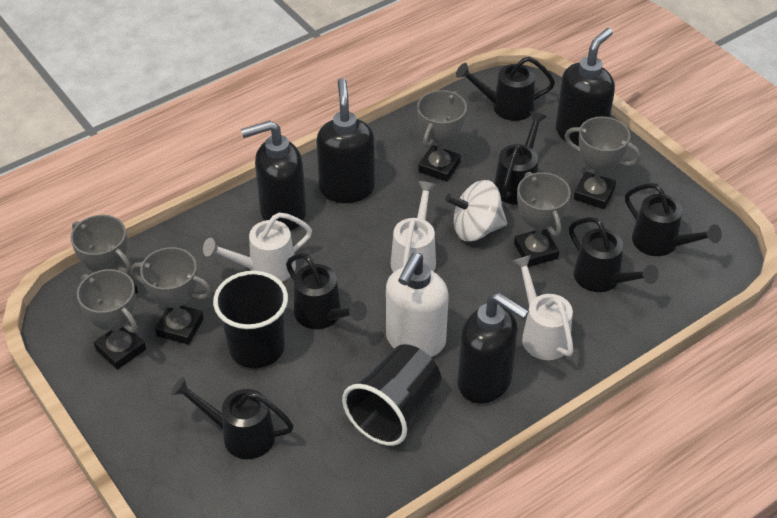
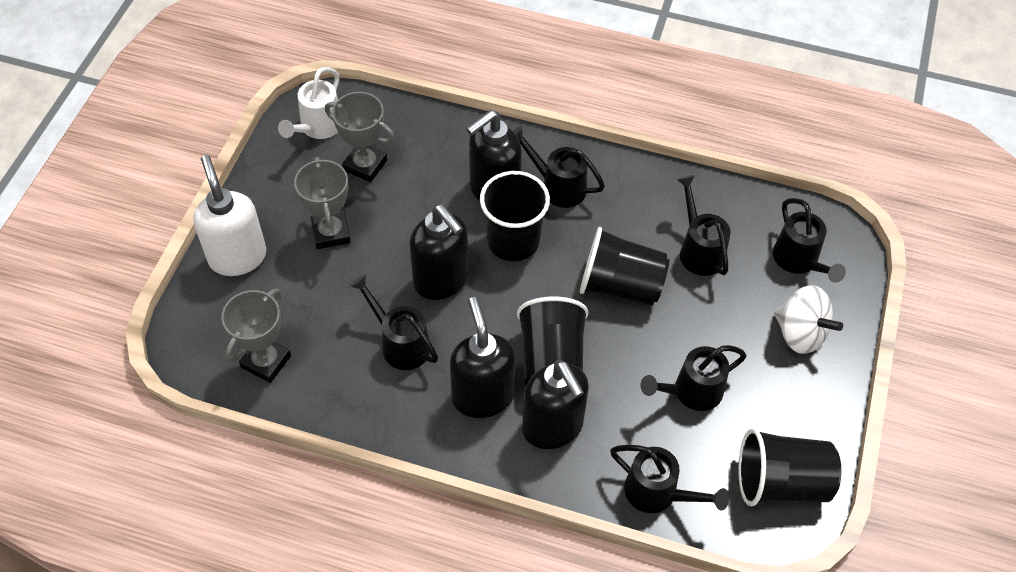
black cup: [213,271,288,368] [342,344,441,446] = 2 -> [480,171,550,261] [517,297,589,385] [580,227,669,306] [738,428,841,506] = 4
grey trophy: [70,215,138,294] [77,269,146,370] [131,247,212,345] [417,90,467,182] [514,172,571,267] [564,116,641,209] = 6 -> [221,289,291,383] [294,157,351,249] [325,92,395,182] = 3
white watering can: [203,213,312,282] [391,181,436,272] [513,255,574,360] = 3 -> [278,67,339,139] = 1

